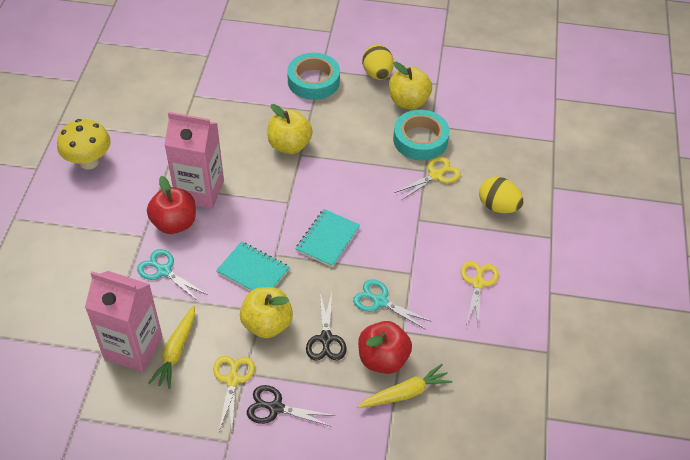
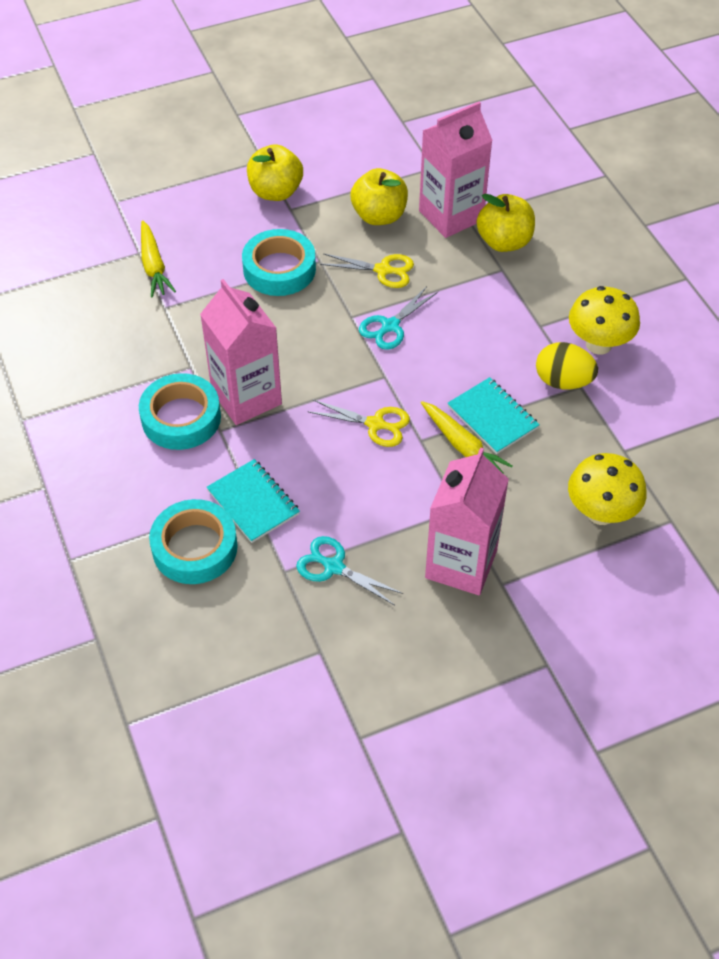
black scissors: [247,385,335,427] [306,293,347,360] = 2 -> none = 0
pink carton: [85,271,163,372] [165,112,224,209] = 2 -> [200,279,282,425] [419,101,493,238] [425,447,509,595] = 3
red apple: [147,176,196,234] [358,321,412,374] = 2 -> none = 0
turquoise tape: [287,53,340,100] [393,110,450,160] = 2 -> [139,373,221,450] [149,499,238,584] [242,229,316,296] = 3
yellow egg: [362,44,394,80] [479,177,523,213] = 2 -> [536,342,598,390] = 1
yellow mushroom: [57,119,111,170] = 1 -> [568,453,647,525] [569,286,640,355] = 2
yellow scissors: [213,356,255,431] [394,157,461,200] [461,261,499,326] = 3 -> [309,400,410,447] [320,253,414,288] = 2

